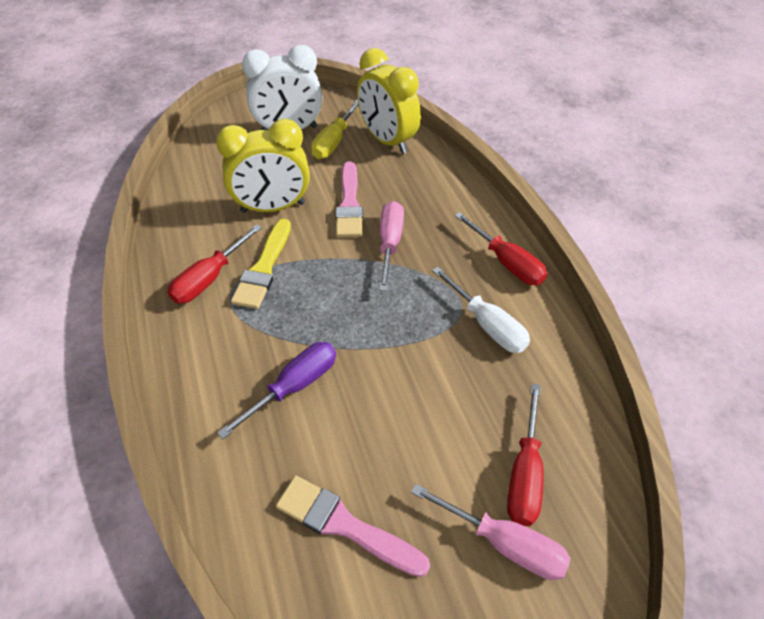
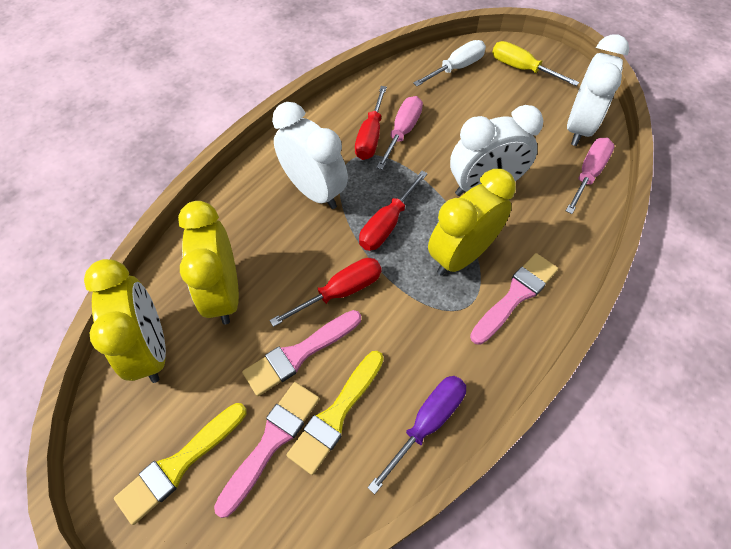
pink brush: [276,476,430,577] [336,161,363,237] = 2 -> [214,382,320,518] [242,310,361,396] [470,253,558,345] = 3
white clock: [242,45,322,130] = 1 -> [272,102,348,209] [450,105,543,196] [567,34,629,146] = 3
yellow brush: [231,219,291,309] = 1 -> [114,403,247,525] [287,351,384,475] = 2
yellow clock: [216,119,310,213] [357,48,421,154] = 2 -> [84,259,166,383] [178,201,239,324] [428,169,516,276] = 3

